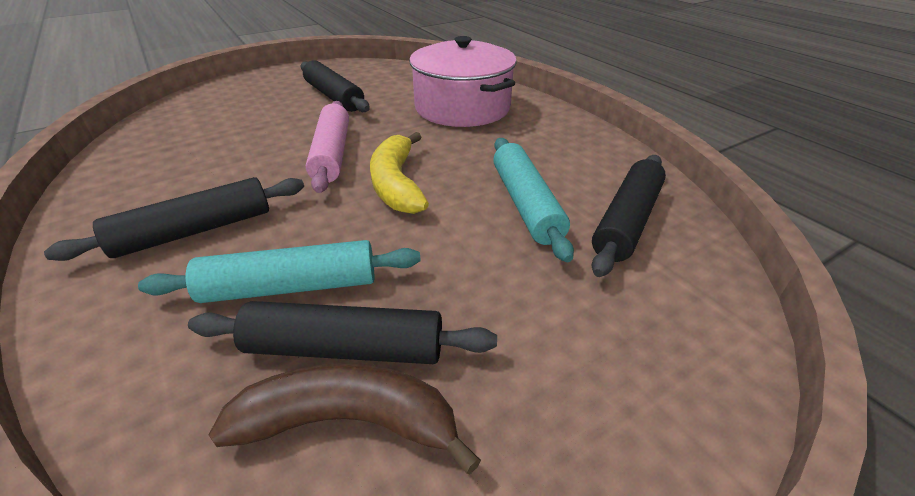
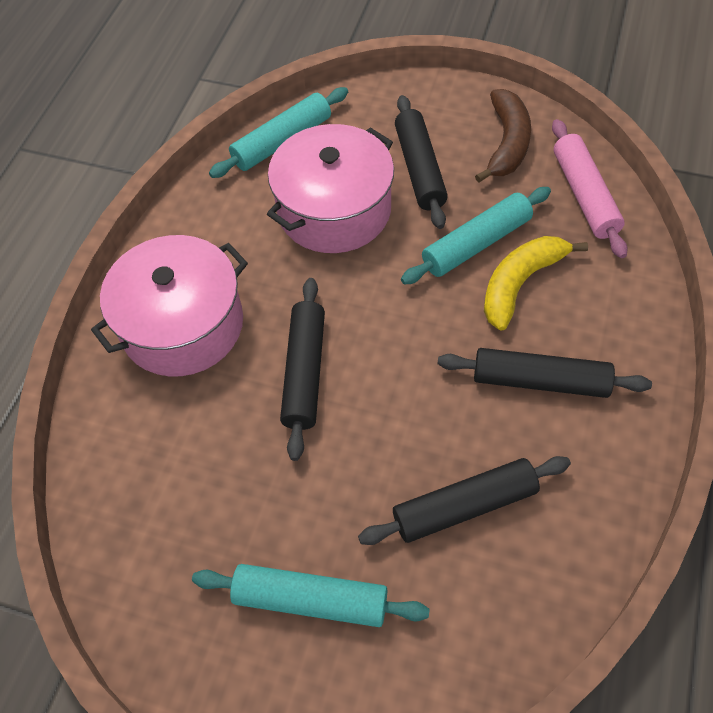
pink pot: [409,36,517,127] = 1 -> [91,235,248,376] [267,124,394,253] = 2
turquoise rolling pin: [138,240,421,303] [493,138,574,262] = 2 -> [192,564,430,627] [209,87,348,178] [401,187,551,284] = 3

